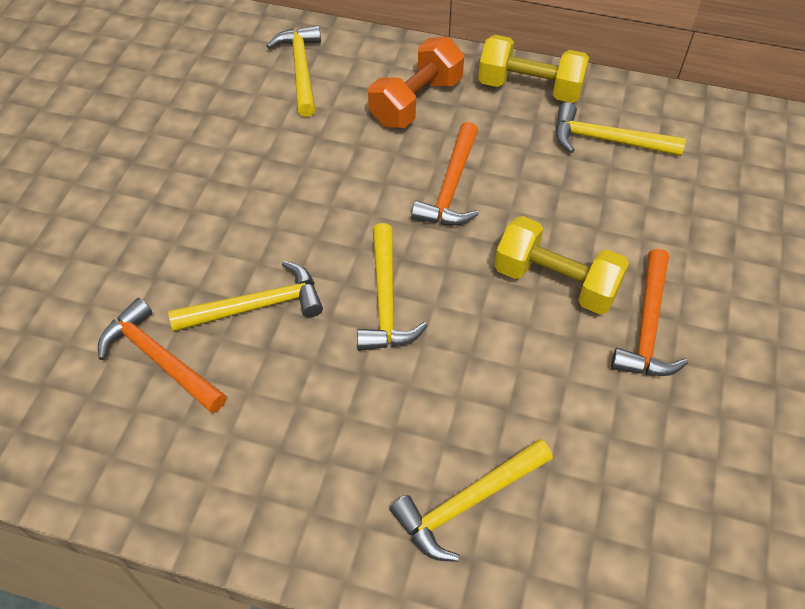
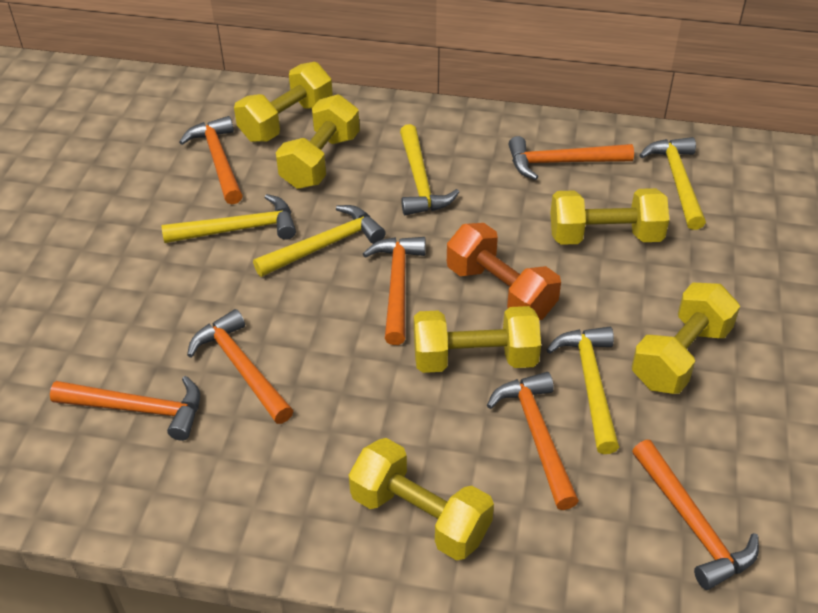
orange hammer: [98,298,227,413] [411,122,479,225] [611,249,688,376] = 3 -> [50,376,200,441] [179,116,243,204] [187,309,294,424] [363,237,426,345] [487,372,579,510] [509,136,634,180] [632,439,759,590] = 7
yellow dumbbell: [478,35,589,103] [494,216,629,314] = 2 -> [234,62,333,142] [276,95,360,189] [349,438,494,561] [414,306,541,373] [550,188,669,245] [632,283,740,394] = 6

